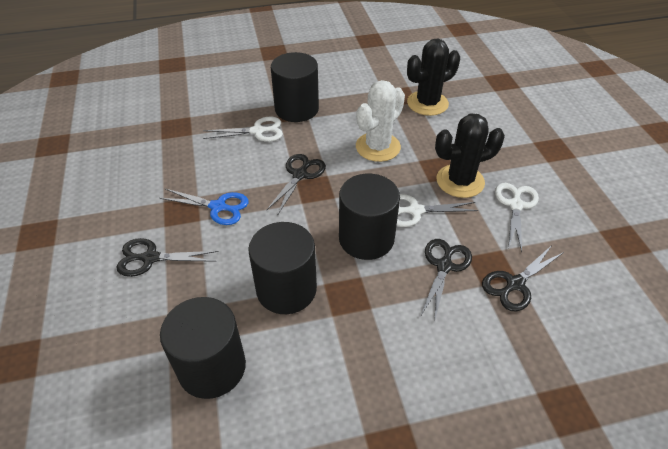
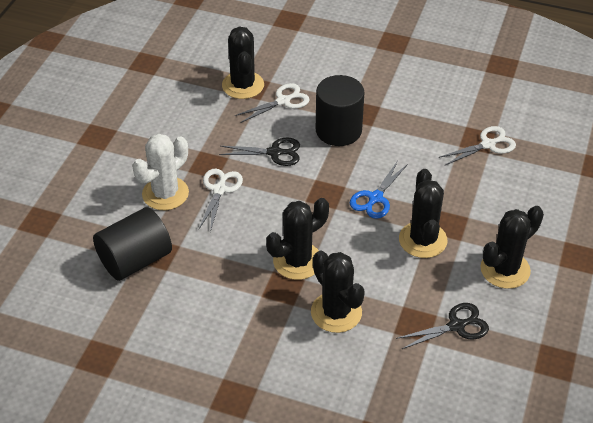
black cactus: [407,39,460,116] [435,114,505,198] = 2 -> [222,27,264,99] [266,198,329,280] [311,251,365,333] [399,169,447,258] [480,206,544,289] = 5
black cylinder: [160,297,246,399] [248,222,317,314] [271,52,319,122] [339,174,400,260] = 4 -> [93,207,172,281] [316,75,364,146] = 2
black scissors: [116,238,219,277] [266,154,326,214] [420,239,472,323] [482,245,564,312] = 4 -> [219,138,300,166] [396,303,489,350] = 2

